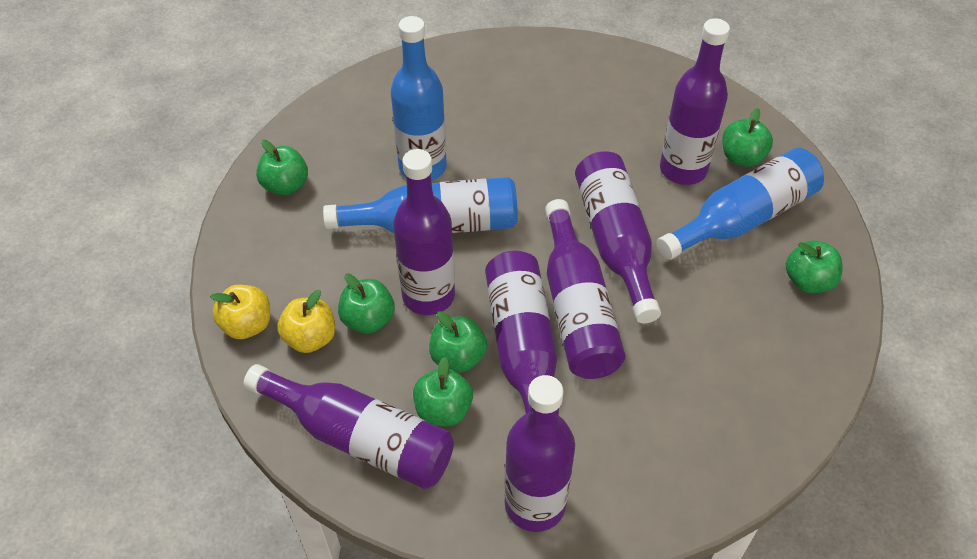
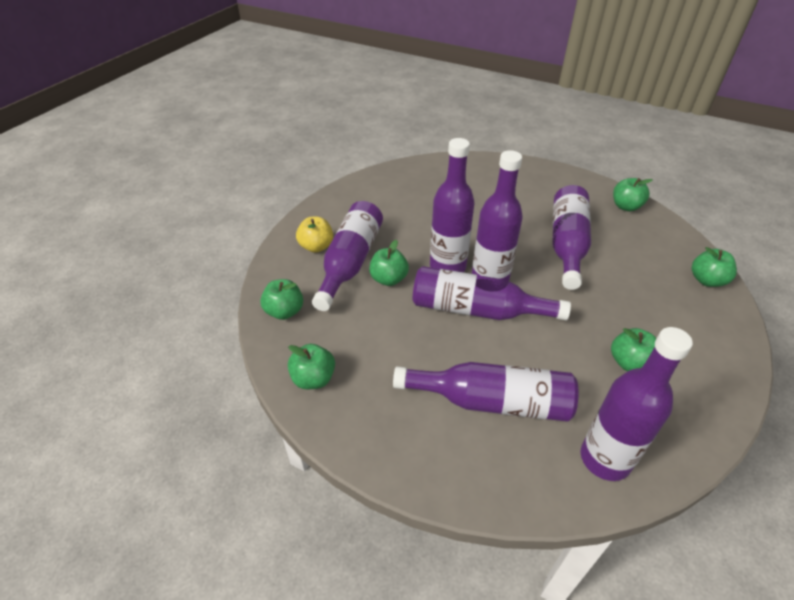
blue bottle: [323,177,518,233] [391,16,447,181] [657,148,824,260] = 3 -> none = 0
yellow apple: [210,285,270,339] [277,290,335,353] = 2 -> [296,217,333,253] = 1

